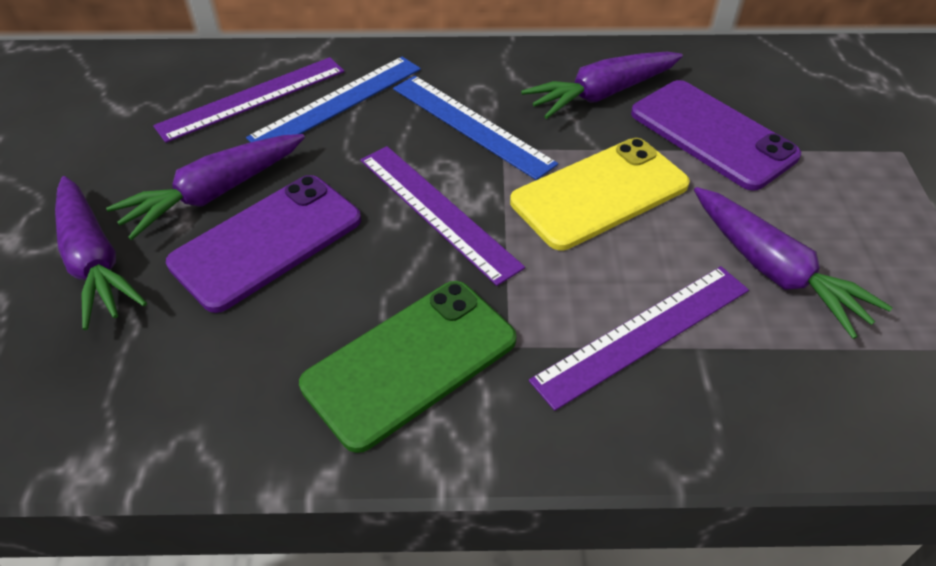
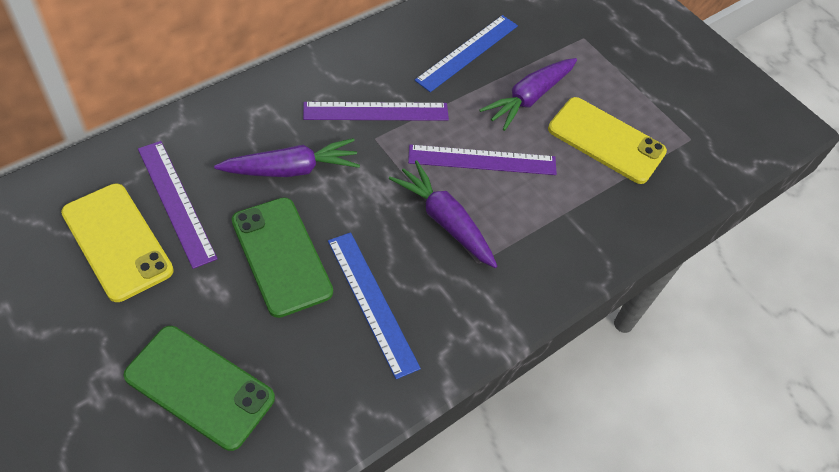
green phone: [299,281,517,453] = 1 -> [124,326,275,451] [232,197,333,318] = 2
purple carrot: [55,176,147,330] [106,134,305,240] [521,52,683,119] [694,187,893,339] = 4 -> [214,138,360,177] [389,160,497,268] [479,58,577,131] = 3
purple phone: [166,175,361,313] [631,80,801,191] = 2 -> none = 0
yellow phone: [510,138,690,250] = 1 -> [61,184,174,302] [548,97,667,184] = 2

